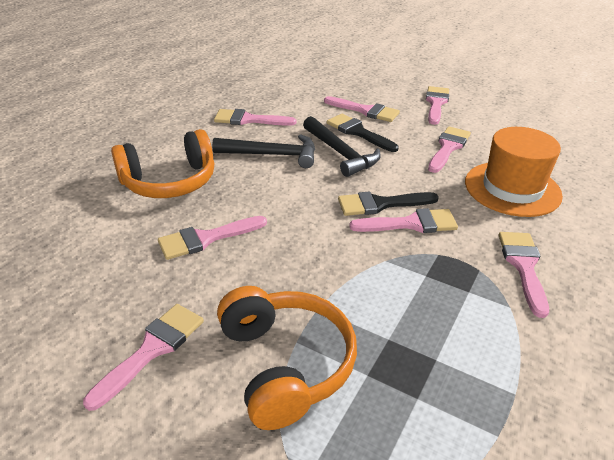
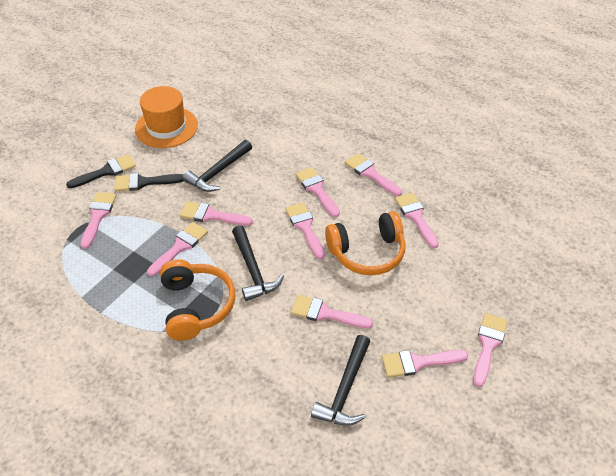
black hammer: [212,134,315,168] [303,116,381,177] = 2 -> [183,140,252,192] [232,226,284,301] [311,335,370,426] = 3
pink brush: [83,304,204,411] [158,216,267,260] [214,109,296,126] [324,96,400,122] [349,208,458,233] [426,86,449,125] [428,126,471,173] [499,232,549,318] = 8 -> [80,192,117,249] [147,222,208,276] [180,201,253,226] [285,202,325,259] [291,295,373,328] [295,167,340,217] [345,153,402,196] [382,350,468,377] [395,193,439,248] [473,313,508,387] = 10

